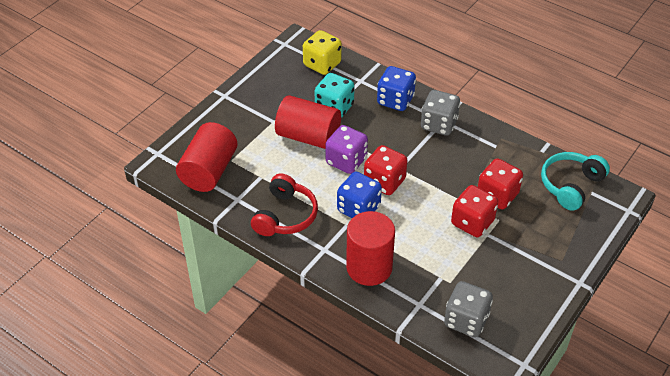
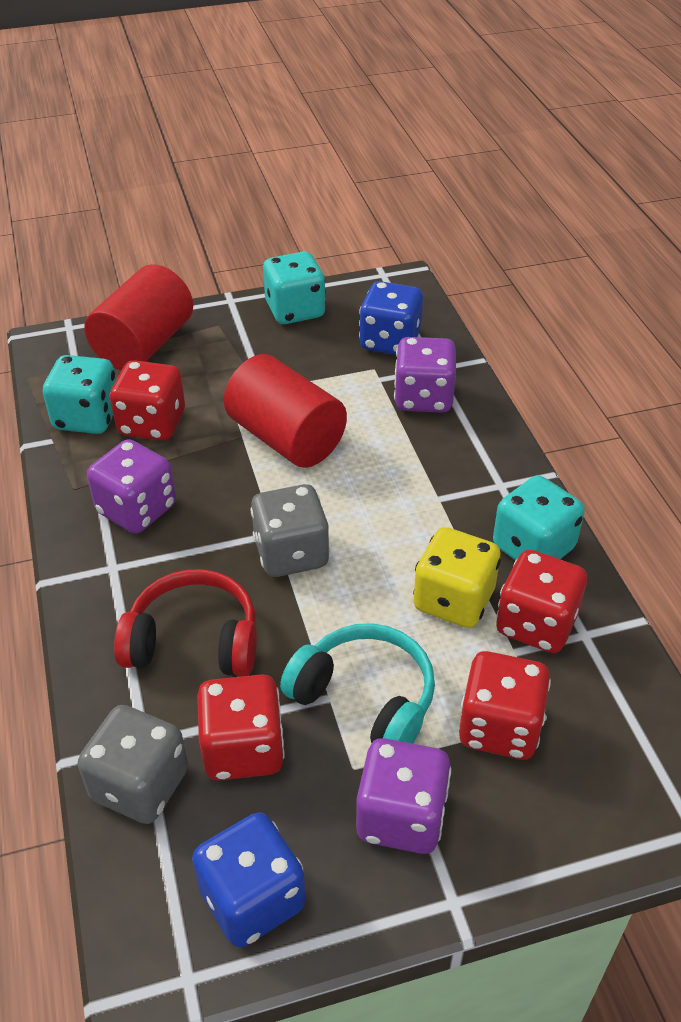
purple dice: [325,125,368,174] = 1 -> [87,439,176,534] [356,738,451,854] [394,337,456,413] = 3
red cylinder: [176,122,237,192] [275,95,341,149] [346,211,395,286] = 3 -> [84,264,193,371] [224,354,347,468] = 2
red dice: [364,145,408,195] [451,185,498,237] [478,158,523,209] = 3 -> [110,360,185,441] [197,674,285,781] [459,651,551,760] [496,550,587,653] = 4
turquoise dice: [315,73,355,118] = 1 -> [43,355,116,434] [263,251,326,324] [493,475,585,560] = 3

